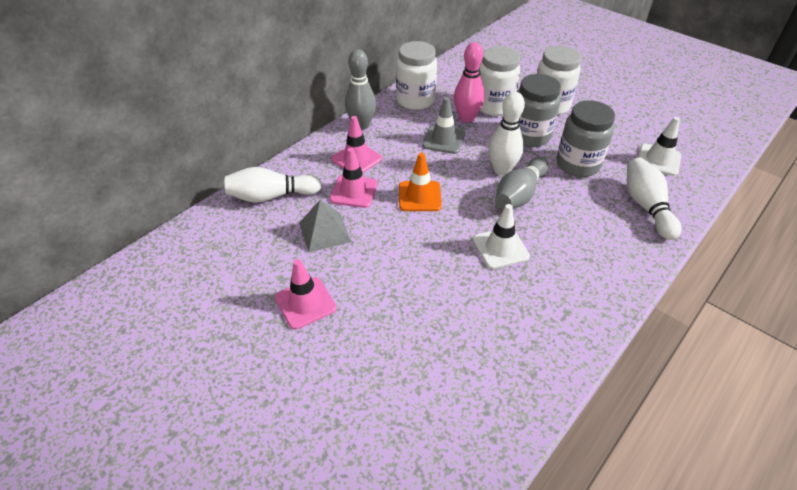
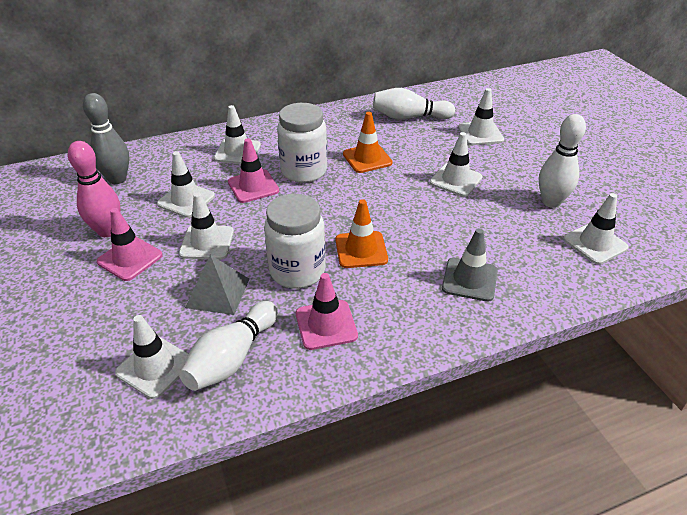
grey bowling pin: [345,49,376,130] [495,157,549,210] = 2 -> [83,93,129,184] = 1
grey jar: [517,74,561,147] [557,100,615,177] = 2 -> none = 0
orange traffic cone: [399,153,442,211] = 1 -> [336,199,388,268] [343,112,393,173] = 2
white jar: [396,41,437,110] [479,46,520,116] [537,46,581,115] = 3 -> [264,194,326,289] [277,103,327,183] = 2
white traffic cone: [473,204,530,269] [638,117,681,176] = 2 -> [115,315,188,399] [157,151,215,218] [179,192,234,260] [214,105,261,164] [430,132,482,197] [458,88,504,145] [563,193,629,265] = 7

